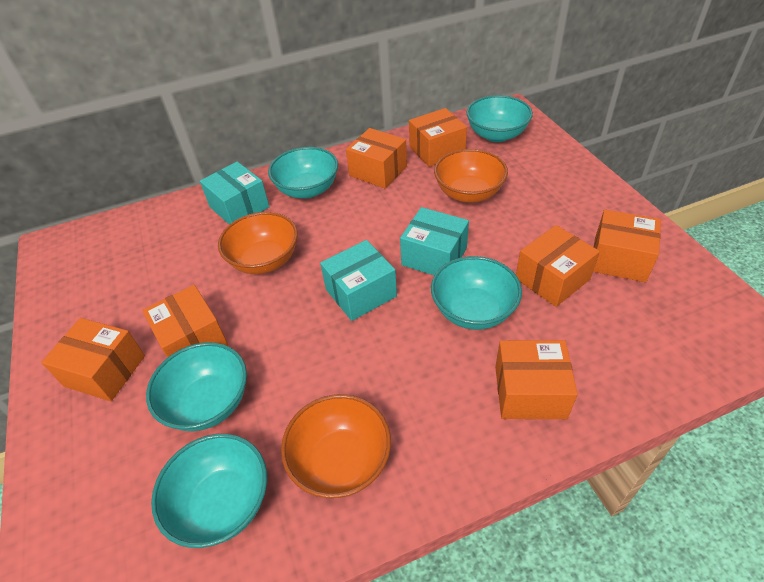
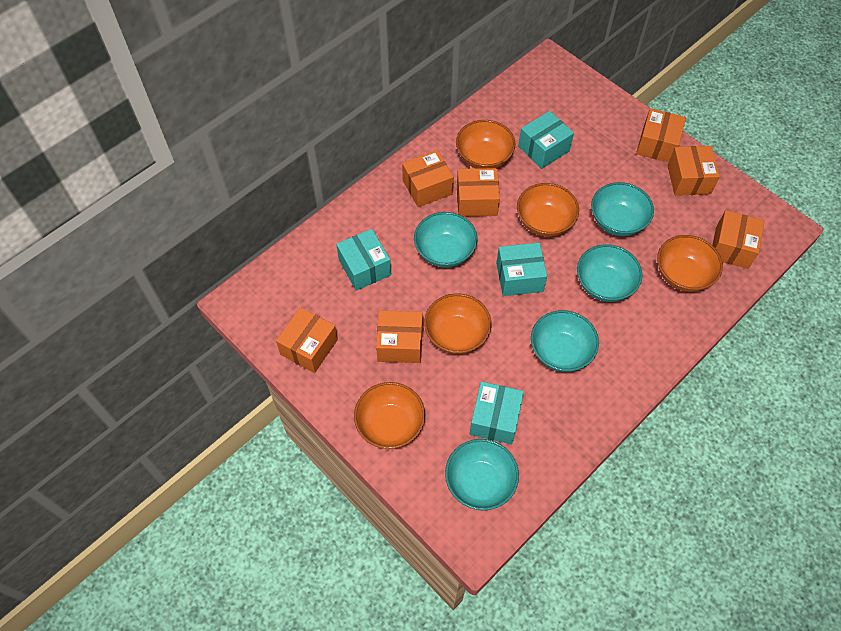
orange bowl: [218,212,298,274] [281,394,391,498] [434,149,508,203] = 3 -> [354,382,425,449] [424,293,491,354] [456,120,515,169] [517,183,579,237] [657,235,723,292] = 5
turquoise box: [200,162,270,225] [320,240,397,321] [400,207,469,275] = 3 -> [336,229,391,291] [470,381,524,444] [496,243,547,296] [518,111,574,169] = 4

